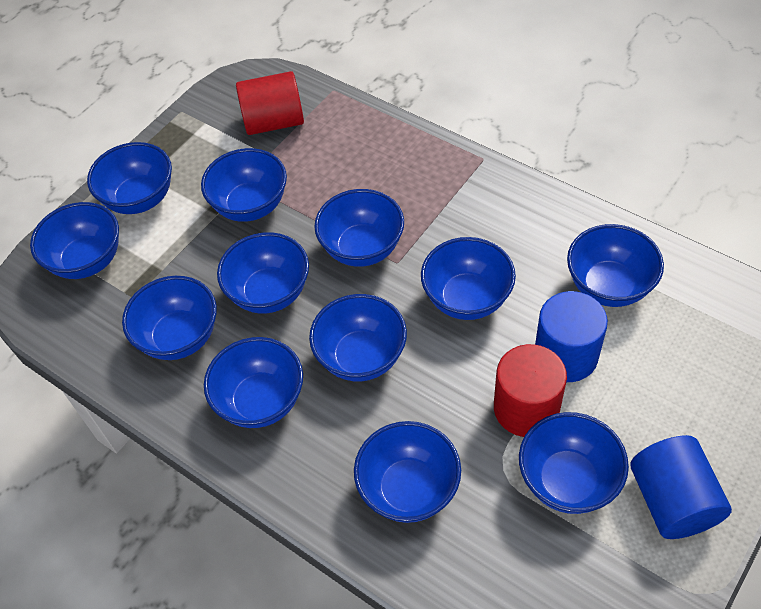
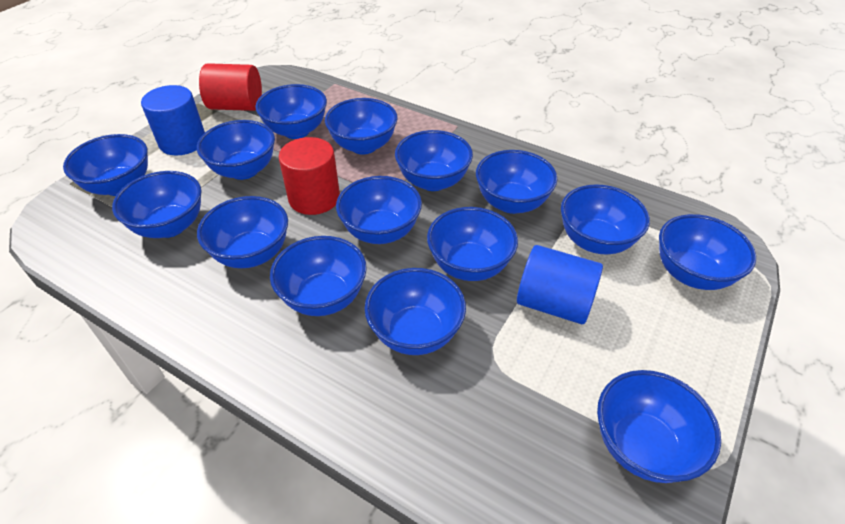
blue bowl: [30,202,119,279] [87,142,172,214] [122,276,217,360] [201,148,287,222] [204,337,303,428] [217,232,309,314] [309,294,407,381] [314,189,404,267] [354,421,461,523] [421,237,516,320] [519,412,629,514] [567,224,664,307] = 12 -> [63,134,148,196] [112,171,202,238] [197,120,275,180] [197,196,288,268] [255,84,327,139] [270,236,367,316] [325,98,398,154] [336,176,422,244] [365,268,466,355] [395,130,473,191] [427,207,518,281] [476,150,558,214] [561,185,650,254] [597,370,721,483] [659,214,756,290] = 15

